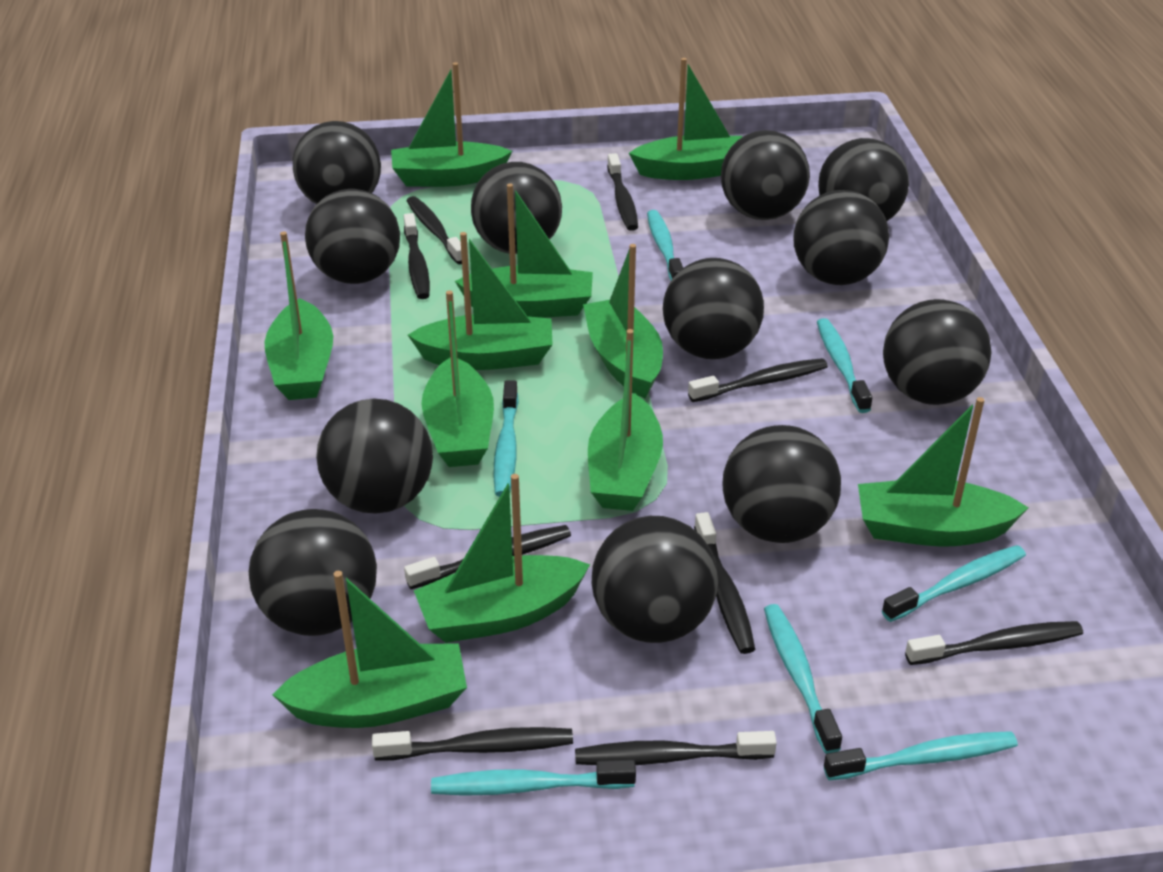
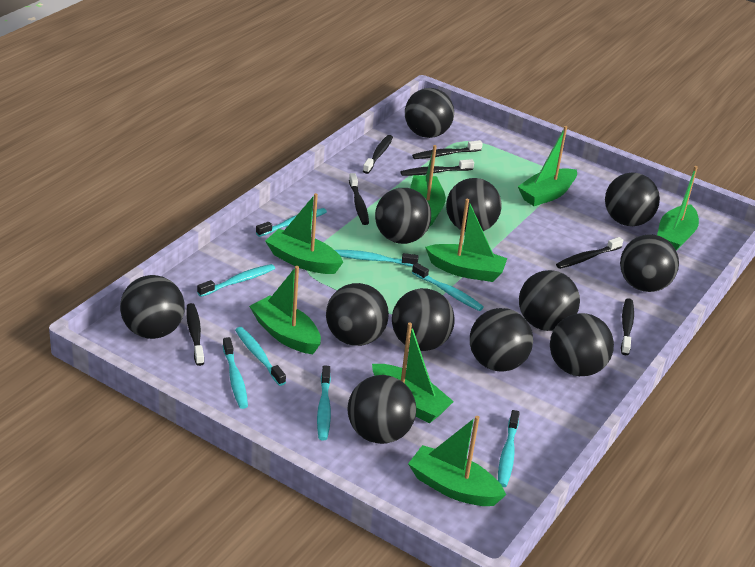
black toothbrush: [372,727,573,761] [404,213,430,299] [404,525,571,589] [407,196,462,264] [575,731,777,765] [607,153,638,231] [688,358,828,402] [694,512,755,654] [905,621,1083,665] = 9 -> [186,303,204,366] [349,173,369,225] [363,135,393,174] [401,159,474,176] [412,140,483,159] [556,237,623,269] [621,298,634,355] = 7
green boat: [265,231,333,400] [272,571,467,728] [391,62,512,187] [408,232,553,370] [414,474,590,643] [421,290,494,467] [455,183,593,318] [583,244,663,398] [588,329,663,511] [629,58,742,180] [858,397,1029,547] = 11 -> [249,266,321,354] [265,193,343,274] [372,323,454,423] [408,416,506,506] [410,145,446,227] [425,199,507,282] [518,126,577,206] [657,166,699,251] = 8
turquoise toothbrush: [431,760,636,796] [493,380,519,497] [647,210,683,280] [764,604,842,754] [817,318,872,413] [824,731,1018,780] [882,545,1026,622] = 7 -> [197,264,275,297] [223,337,248,409] [235,327,286,386] [256,208,327,237] [317,365,331,440] [335,250,419,266] [412,263,484,311] [498,410,520,487] = 8

